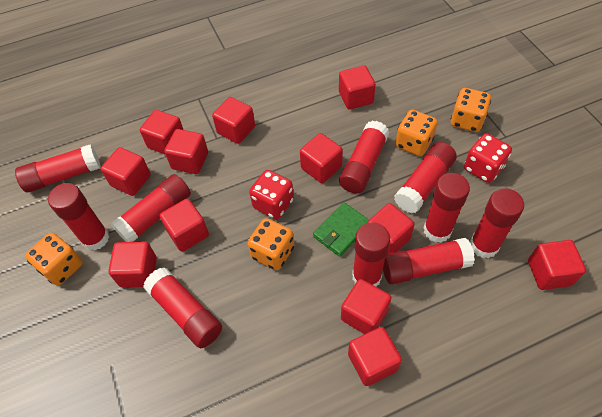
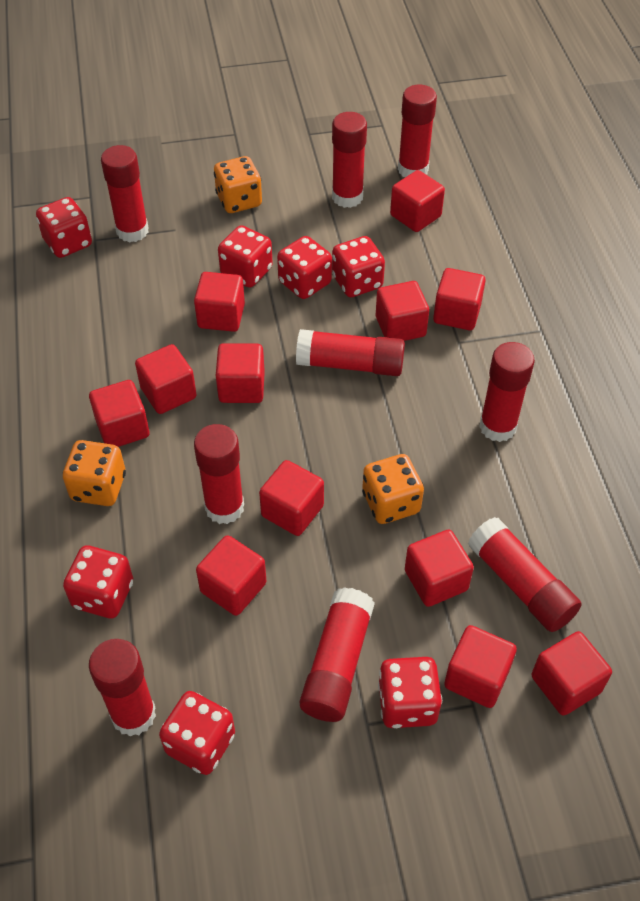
green wallet: [313,203,369,257] = 1 -> none = 0
orange dice: [25,233,83,286] [247,218,294,270] [395,110,438,156] [451,88,491,132] = 4 -> [63,440,126,506] [214,156,262,213] [362,454,424,524] = 3
red dice: [249,170,294,219] [464,134,512,183] = 2 -> [36,197,92,258] [63,545,133,619] [159,691,235,775] [218,225,273,288] [277,236,332,299] [332,236,385,297] [378,657,442,728] = 7
red glue stick: [15,144,101,192] [48,183,109,250] [111,174,191,242] [143,267,222,348] [339,121,389,193] [352,222,390,286] [383,238,475,284] [394,142,457,213] [424,173,470,243] [470,188,524,258] = 10 -> [89,639,156,736] [101,145,149,242] [194,424,244,524] [296,329,405,376] [300,587,375,722] [332,112,367,208] [398,84,437,177] [468,517,582,632] [479,342,535,442] = 9

